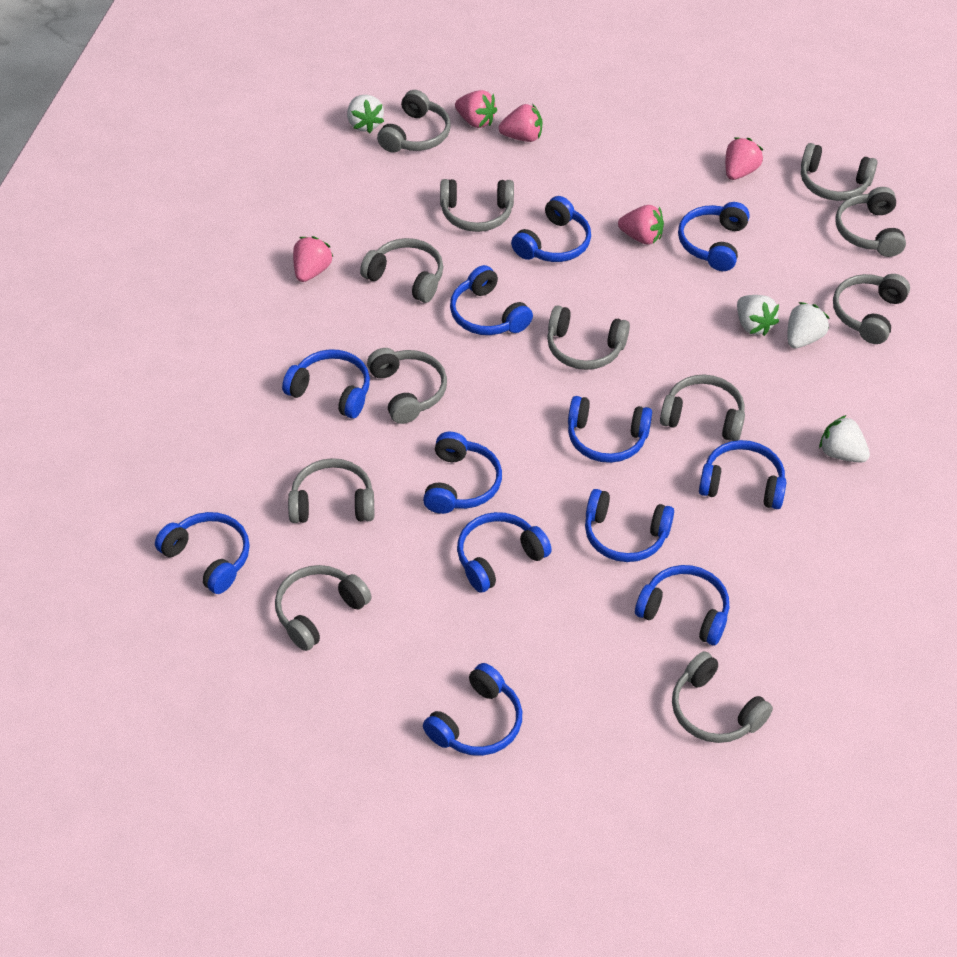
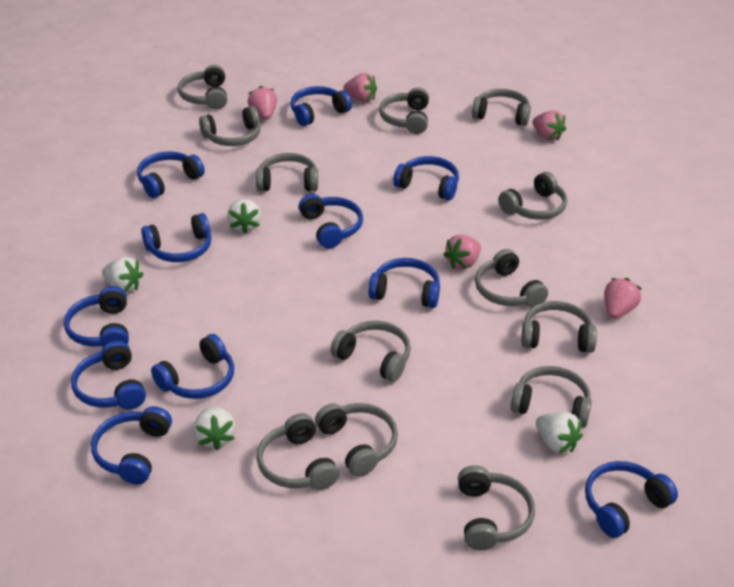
blue headphones: [155,512,250,594] [282,349,370,419] [423,432,502,514] [423,663,522,756] [450,265,533,335] [457,512,552,593] [511,196,591,262] [568,396,652,463] [585,489,674,562] [635,565,729,645] [678,202,750,271] [699,440,786,509] = 12 -> [64,286,129,347] [71,341,146,410] [91,406,172,485] [137,151,205,198] [141,213,212,262] [151,334,234,399] [290,86,352,126] [299,194,363,249] [368,258,440,308] [393,156,459,200] [585,461,678,538] = 11
grey headphones: [275,565,372,651] [288,458,374,523] [360,238,443,303] [367,348,447,424] [377,90,451,153] [440,179,514,232] [547,305,630,370] [660,375,745,441] [672,651,773,743] [801,143,878,201] [833,274,910,344] [836,187,906,257] = 12 -> [178,65,227,110] [199,106,261,146] [256,153,318,191] [257,413,339,490] [315,403,398,477] [330,321,411,382] [379,87,429,134] [458,465,535,550] [472,89,531,126] [475,249,548,308] [498,172,567,220] [510,366,592,428] [521,301,597,353] = 13

